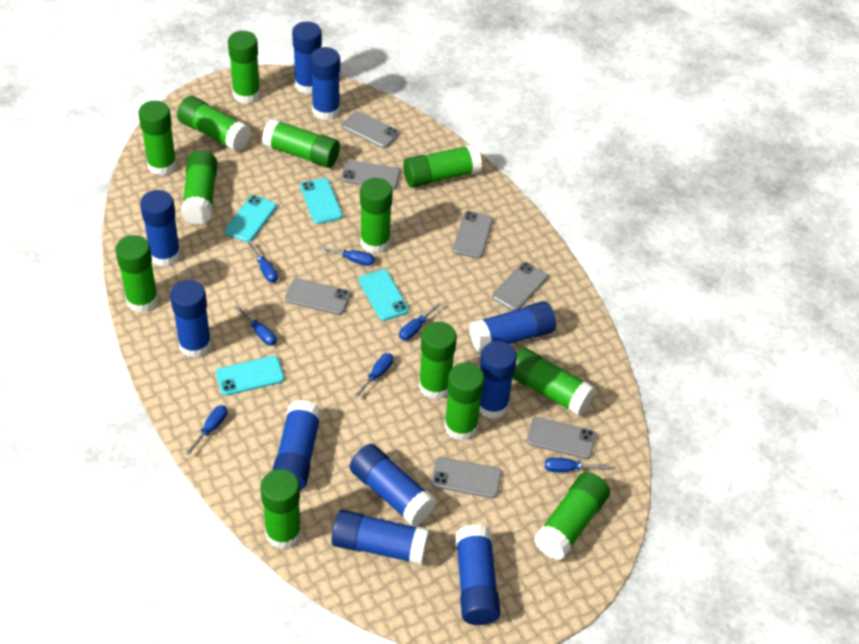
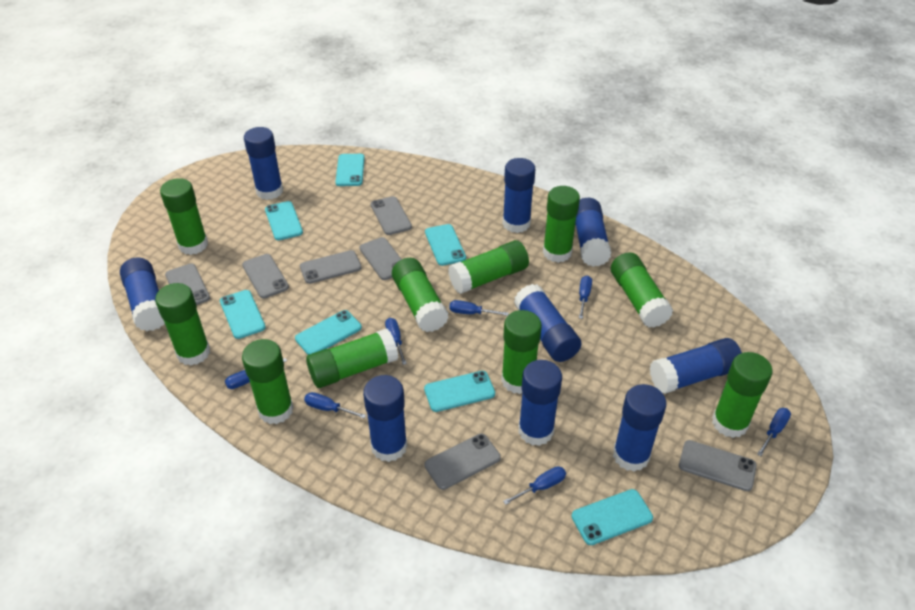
blue glue stick: [140,190,181,267] [170,280,212,358] [272,400,322,490] [292,21,322,94] [310,47,340,120] [331,510,429,565] [350,444,436,526] [455,525,501,625] [469,301,556,353] [479,341,517,419] = 10 -> [120,257,165,331] [244,127,283,200] [363,375,407,462] [502,158,535,233] [514,284,581,362] [518,360,562,446] [575,198,612,267] [613,384,666,472] [650,338,742,394] = 9
green glue stick: [116,235,158,313] [138,101,177,176] [177,96,251,151] [181,150,218,225] [228,31,261,104] [260,469,302,549] [262,118,340,168] [360,178,393,253] [403,144,482,188] [419,322,457,400] [444,363,485,441] [512,347,596,416] [534,472,610,560] = 13 -> [155,283,210,366] [160,178,208,255] [242,339,294,424] [306,329,398,388] [392,258,449,332] [448,240,529,294] [501,310,542,394] [543,186,580,263] [611,252,673,328] [712,352,773,438] = 10
turquoise phone: [216,356,284,396] [225,195,277,242] [300,178,343,224] [359,269,409,321] = 4 -> [220,290,266,339] [265,201,303,240] [295,310,362,355] [336,154,365,186] [424,371,495,412] [425,224,466,266] [571,489,653,545] = 7

